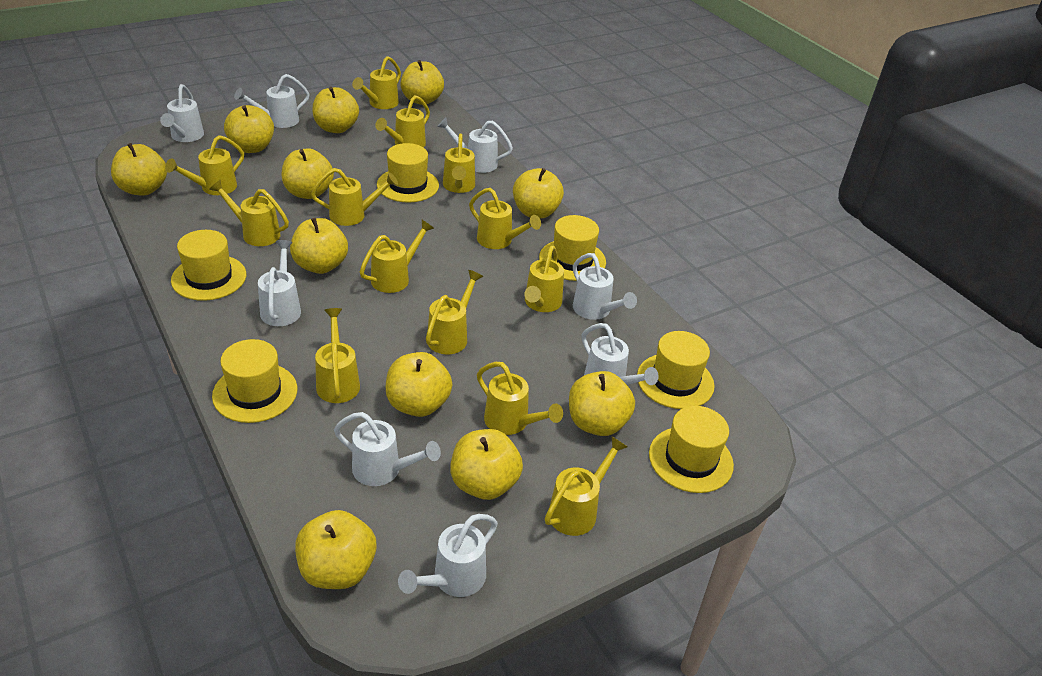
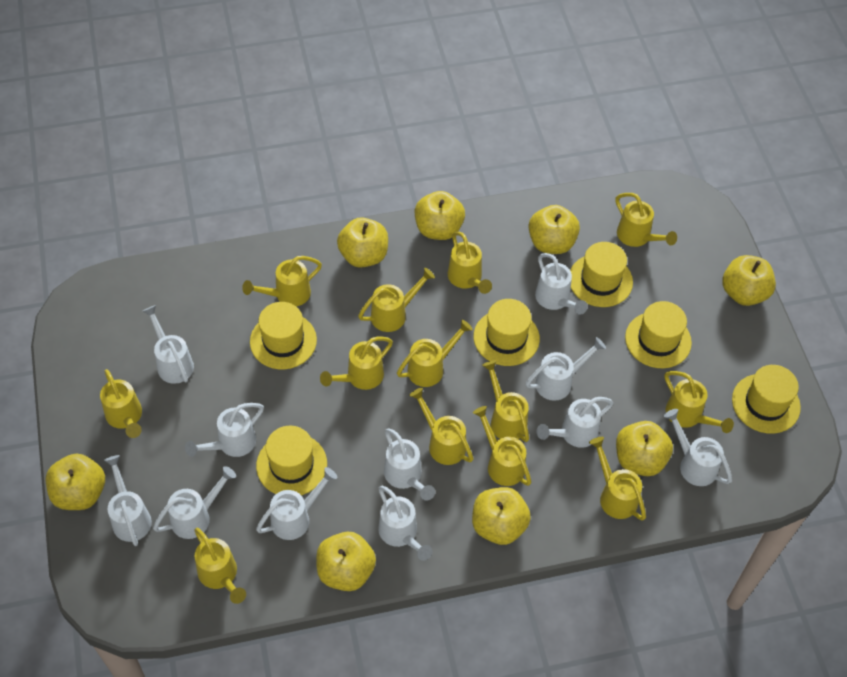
white watering can: [160,84,204,142] [234,74,309,128] [258,240,301,326] [334,412,441,486] [398,514,498,597] [437,117,513,173] [573,253,637,320] [582,323,659,385] = 8 -> [104,455,152,546] [142,305,194,384] [153,466,236,539] [185,403,264,457] [256,467,337,540] [378,486,433,561] [384,428,435,501] [526,337,606,401] [535,253,588,315] [536,397,613,448] [664,409,732,486] = 11
yellow apple: [111,143,167,196] [224,105,274,153] [282,148,334,199] [290,218,348,274] [295,510,376,589] [312,87,359,133] [385,352,452,417] [400,60,444,105] [450,429,523,500] [513,168,564,219] [569,371,635,436] = 11 -> [46,453,105,510] [316,532,376,591] [337,217,388,268] [415,191,465,240] [472,487,531,545] [529,205,580,254] [616,421,673,476] [722,255,776,306] = 8

